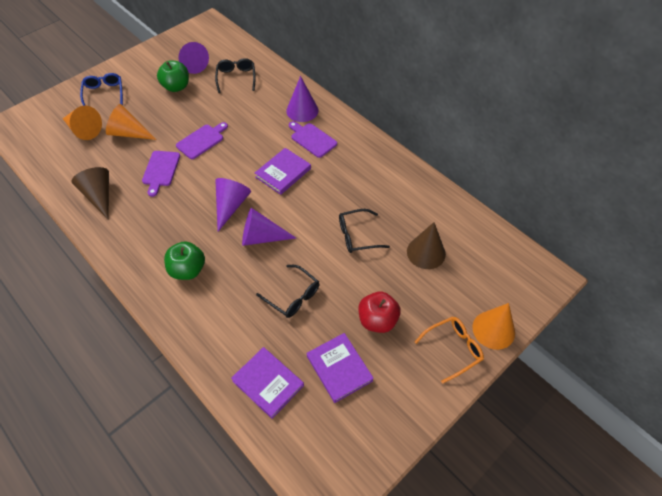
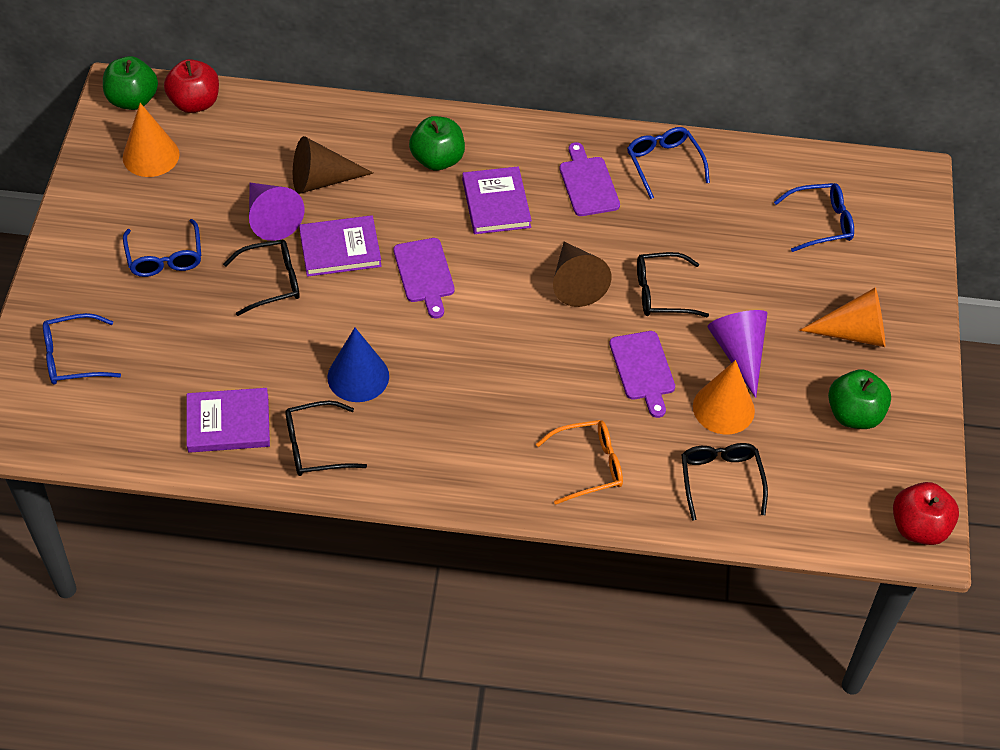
black glasses: [215,58,256,93] [256,265,319,318] [339,209,390,253] = 3 -> [223,240,300,316] [285,401,367,476] [637,252,709,317] [681,443,768,521] = 4
blue cone: none = 0 -> [327,328,389,402] = 1
blue glasses: [80,73,123,106] = 1 -> [43,313,121,385] [123,219,201,277] [627,127,710,199] [774,183,854,252] = 4
green apple: [157,60,189,92] [164,241,205,280] = 2 -> [103,56,158,110] [409,116,465,171] [828,370,891,429] = 3
purple cone: [178,42,209,74] [215,178,251,231] [242,208,296,246] [286,76,318,122] = 4 -> [249,183,304,241] [708,310,767,398] = 2
red apple: [358,292,401,333] = 1 -> [164,59,219,113] [893,482,959,545] = 2

